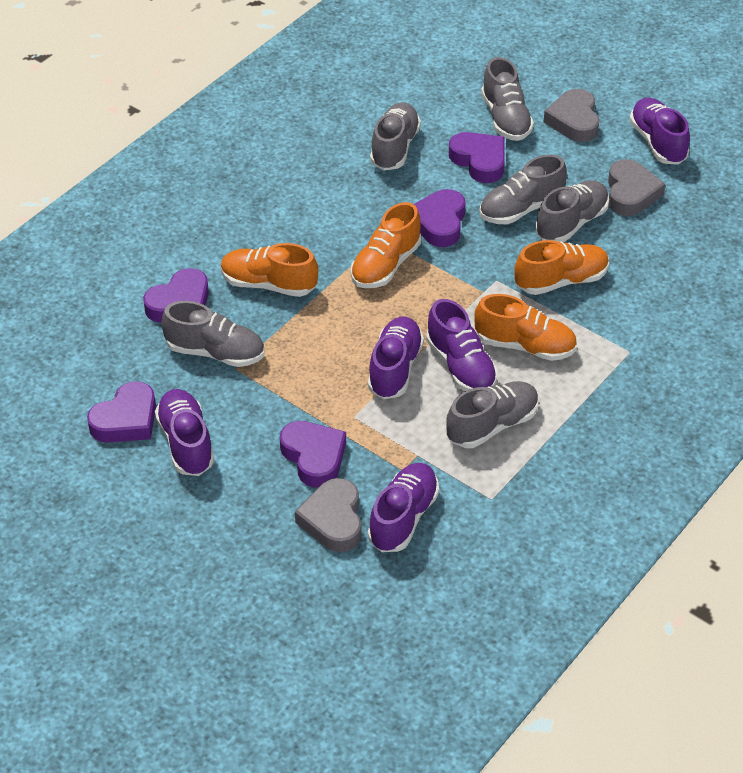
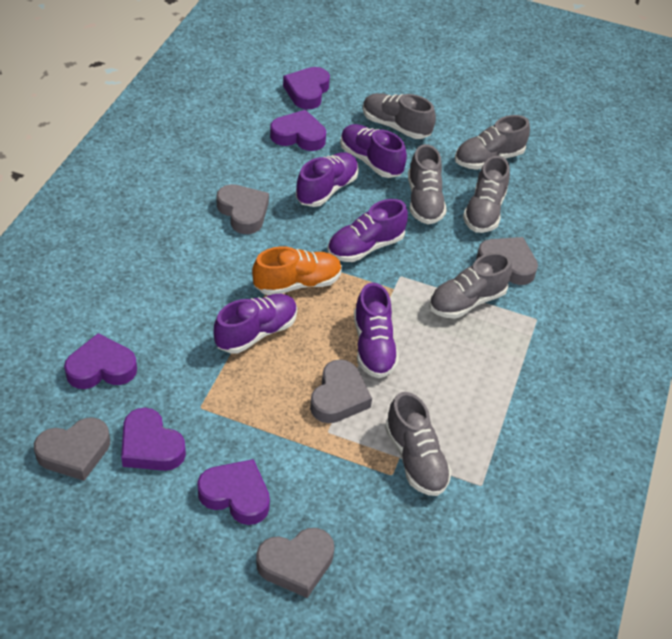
grey heart: [295,478,362,552] [544,89,600,142] [608,159,665,216] = 3 -> [34,417,110,481] [216,184,269,234] [256,528,334,598] [310,359,372,423] [476,237,538,285] = 5
orange shoe: [221,243,318,297] [350,202,421,288] [475,294,577,361] [514,240,609,295] = 4 -> [252,246,342,295] = 1

